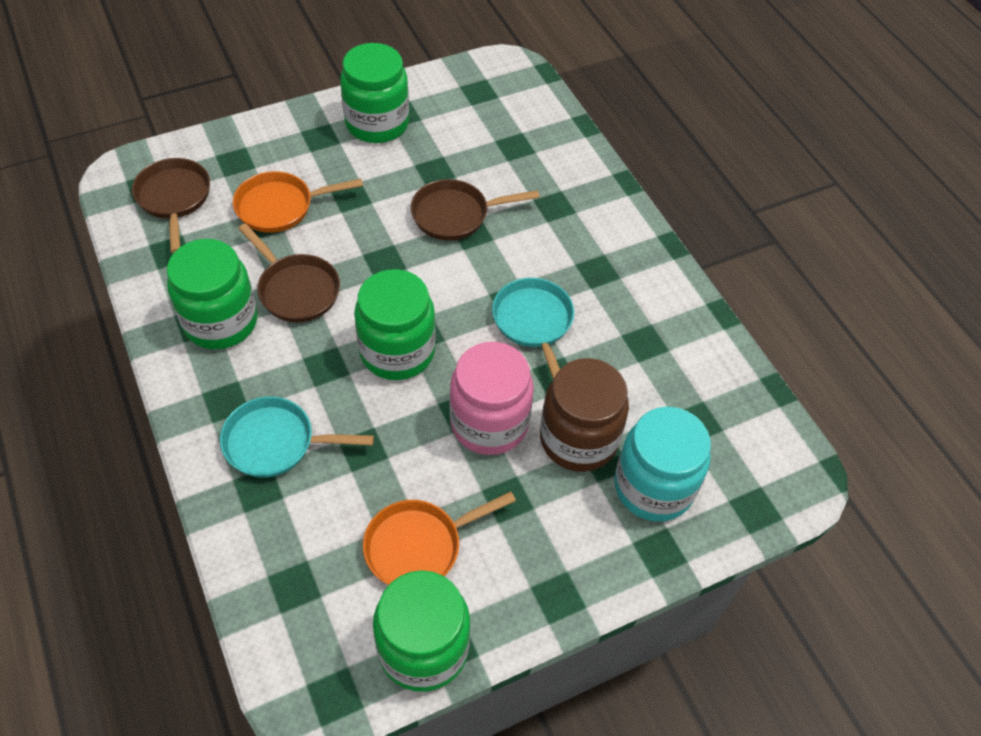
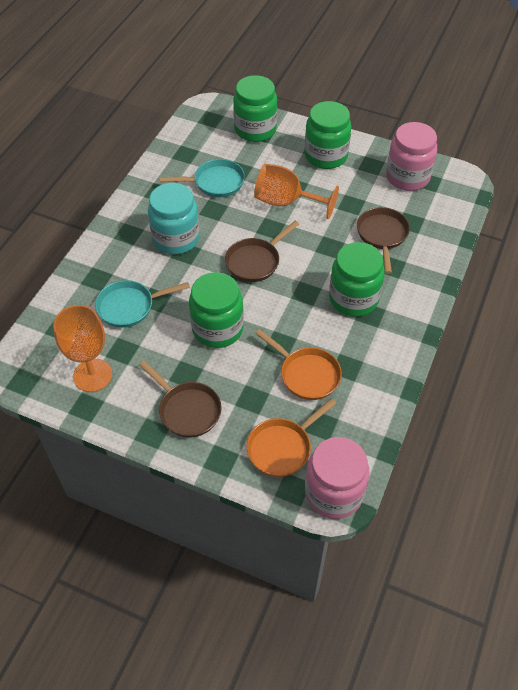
brown jar: [540,358,629,472] = 1 -> none = 0
orange goblet: none = 0 -> [53,305,112,392] [254,164,339,219] = 2
pink jar: [450,342,534,455] = 1 -> [305,437,370,519] [386,122,437,191] = 2

